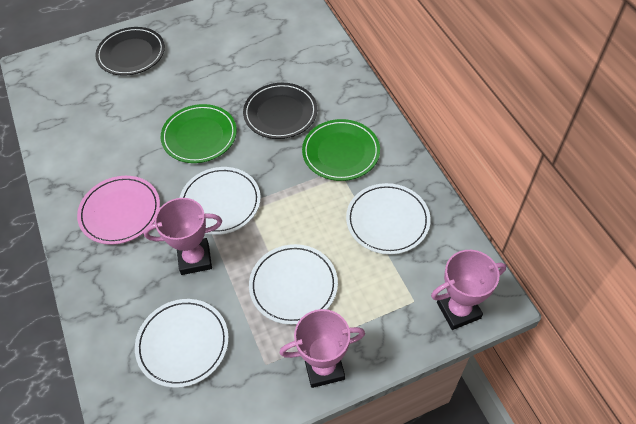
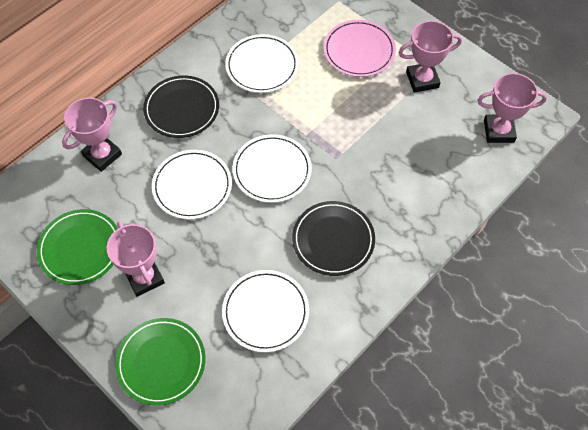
pink trophy: [144,198,222,275] [280,309,365,388] [431,250,506,330] = 3 -> [62,97,122,172] [107,222,165,297] [398,21,462,93] [477,73,547,143] = 4

